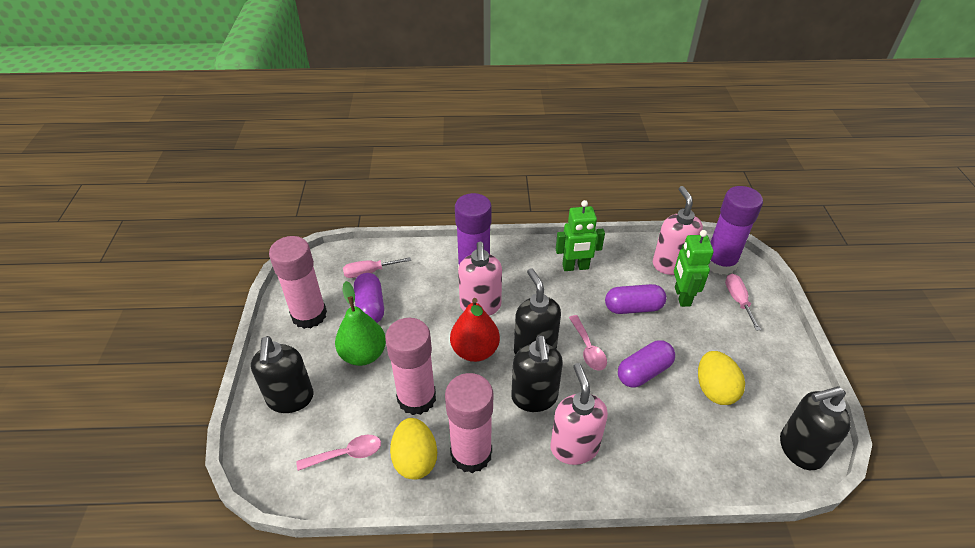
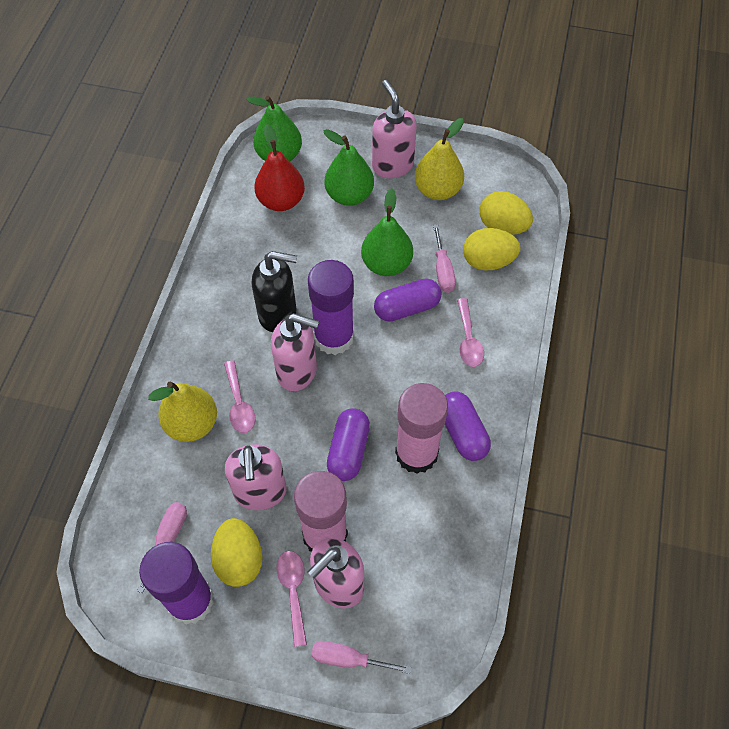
black soap dispenser: [251,336,314,413] [511,335,563,412] [514,268,561,355] [780,386,851,470] = 4 -> [252,251,297,332] = 1
green pear: [335,281,386,366] = 1 -> [246,96,302,161] [323,129,374,206] [361,188,413,276] = 3
green robot: [556,200,605,271] [674,230,714,307] = 2 -> none = 0
pink glue stick: [269,236,327,329] [385,318,436,415] [445,373,493,473] = 3 -> [294,471,348,552] [395,383,448,474] = 2
pink screwdriver: [343,257,411,278] [725,274,761,331] = 2 -> [137,502,187,593] [311,641,412,674] [433,224,456,293] = 3
pink soap dispenser: [458,242,502,316] [550,363,608,465] [653,186,703,275] = 3 -> [225,444,287,510] [271,313,319,391] [307,538,364,609] [372,80,417,178] = 4
pink spoon: [296,435,381,471] [569,315,607,370] = 2 -> [224,360,256,433] [276,551,307,647] [457,298,484,367] = 3
yellow egg: [390,418,437,480] [698,351,745,405] = 2 -> [211,518,263,587] [463,228,521,271] [480,191,533,235] = 3
yellow pear: none = 0 -> [148,381,217,442] [415,118,464,200] = 2

